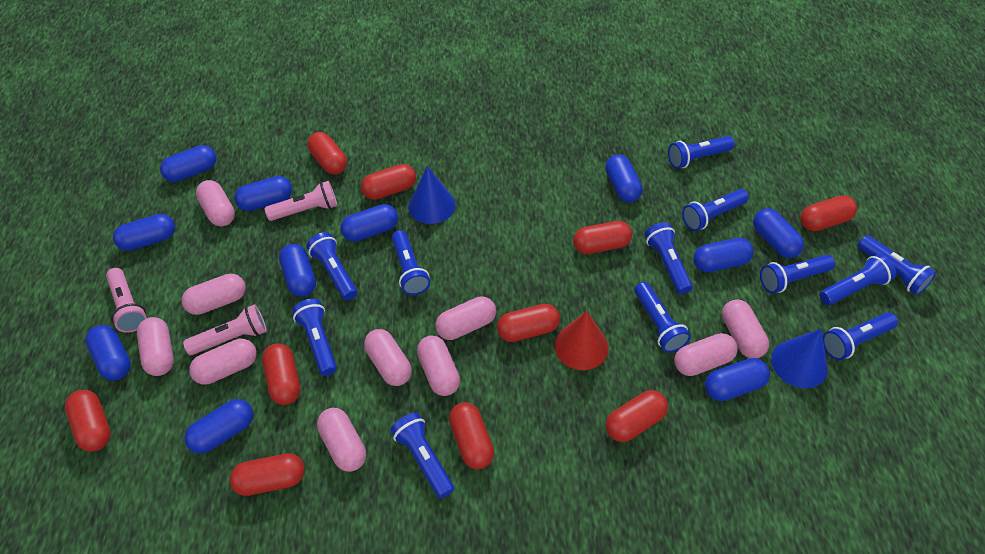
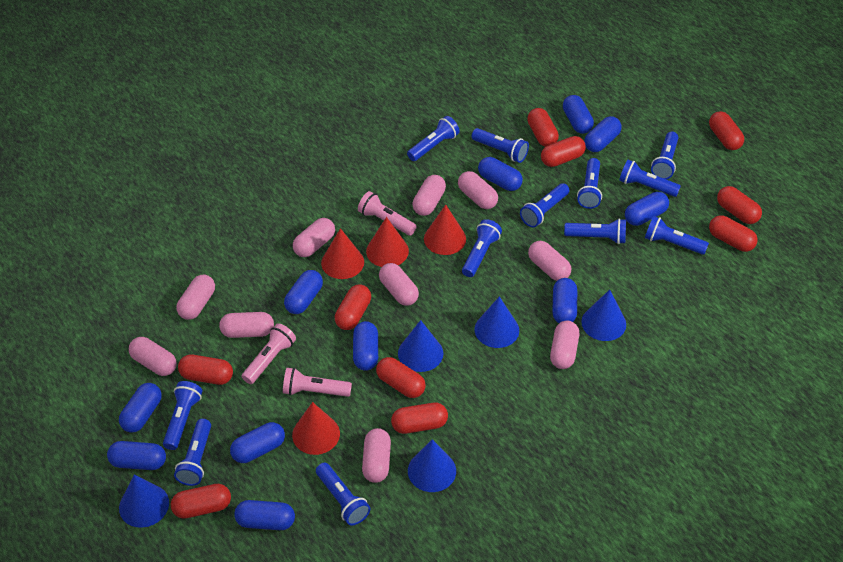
blue cone: [408,166,456,224] [771,329,828,388] = 2 -> [119,474,169,528] [398,320,443,372] [408,439,456,492] [475,296,519,348] [581,290,626,341] = 5
red cone: [554,311,609,370] = 1 -> [292,402,340,455] [321,228,364,279] [366,217,409,267] [424,205,466,255] = 4

